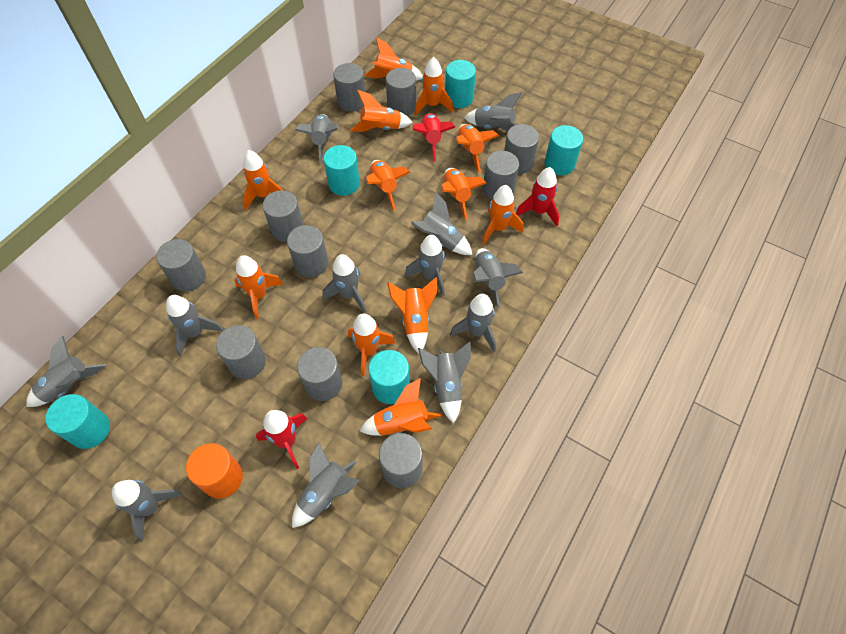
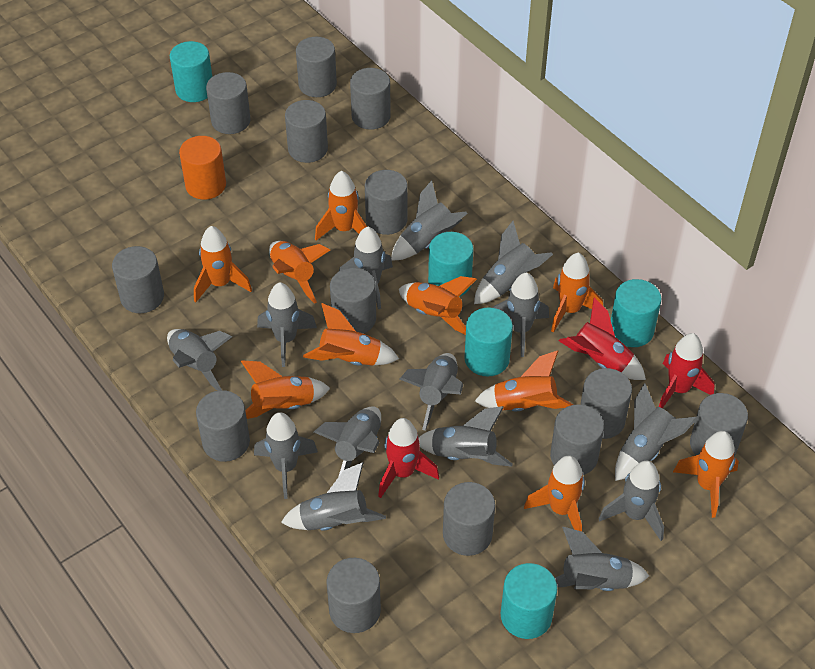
grey cylinder: [156,239,206,292] [216,325,266,379] [263,190,304,242] [287,225,328,277] [297,347,342,401] [333,63,365,112] [379,433,422,488] [386,68,416,116] [483,151,519,200] [504,124,539,174] = 10 -> [112,246,164,313] [196,390,250,462] [206,72,251,134] [285,100,328,163] [296,36,337,97] [327,558,381,633] [330,268,376,334] [350,68,391,130] [365,170,408,235] [443,482,495,556] [550,405,604,475] [580,368,632,439] [690,393,748,456] = 13
grey rocket: [26,336,106,407] [112,480,182,541] [166,295,223,356] [292,443,360,528] [295,114,338,163] [322,254,366,313] [405,235,445,296] [411,192,472,255] [418,342,471,423] [450,294,496,352] [464,92,522,131] [473,248,523,310] = 12 -> [167,329,232,391] [254,412,318,499] [257,282,317,367] [281,462,386,531] [314,406,381,477] [339,227,393,309] [391,180,468,261] [399,353,463,430] [419,406,513,467] [474,221,553,304] [493,273,549,357] [555,527,649,591] [599,461,664,541] [615,383,698,481] = 14
orange rocket: [234,255,283,319] [243,150,283,210] [348,314,396,376] [350,90,413,132] [360,378,442,436] [364,37,423,81] [366,160,410,211] [387,277,437,353] [415,57,453,115] [441,168,486,220] [456,124,499,172] [482,185,524,244] = 12 -> [194,226,252,302] [241,360,330,419] [269,241,330,304] [303,303,399,366] [315,171,367,240] [399,276,477,335] [475,350,573,412] [524,455,585,531] [551,253,603,332] [673,431,739,518] = 10

